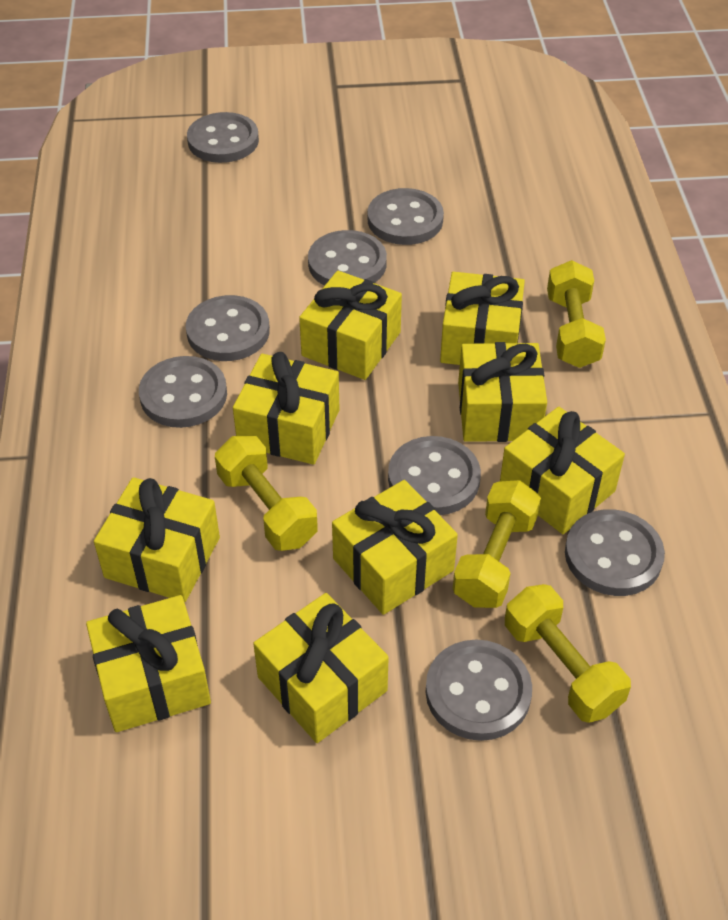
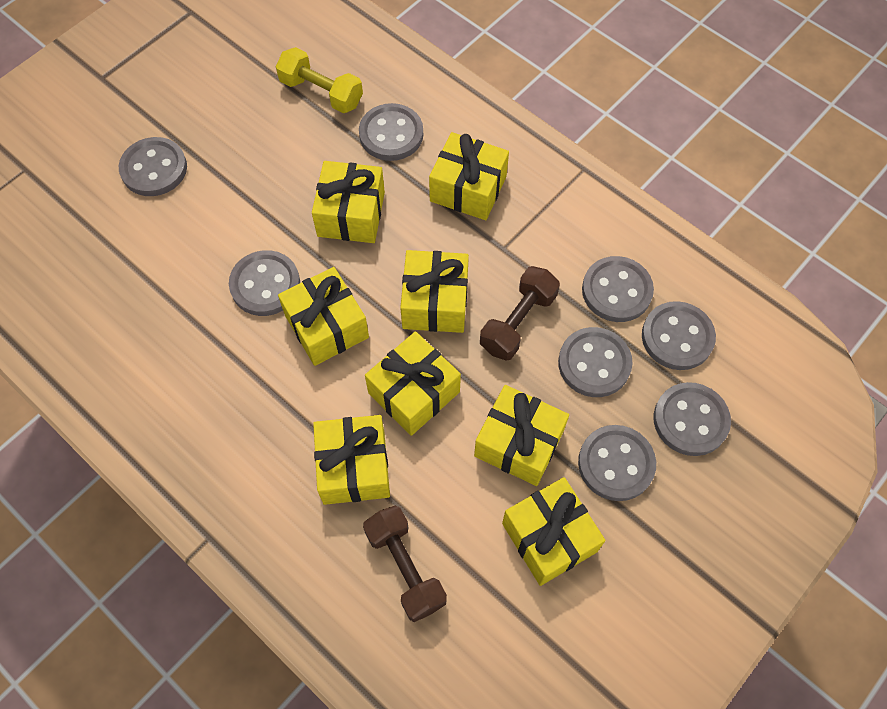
brown dumbbell: none = 0 -> [363,505,447,622] [480,266,560,361] = 2
yellow dumbbell: [215,435,318,551] [453,480,541,608] [505,584,631,723] [547,260,606,368] = 4 -> [276,47,363,113] = 1
yellow gift: [86,595,211,732] [94,477,220,602] [233,352,339,465] [253,593,389,743] [299,271,402,380] [332,480,458,615] [440,272,525,365] [458,342,547,442] [500,407,625,534] = 9 -> [278,267,369,366] [312,161,385,243] [313,415,390,505] [365,331,461,436] [400,250,469,333] [429,132,509,220] [474,385,569,486] [502,477,605,586] = 8

